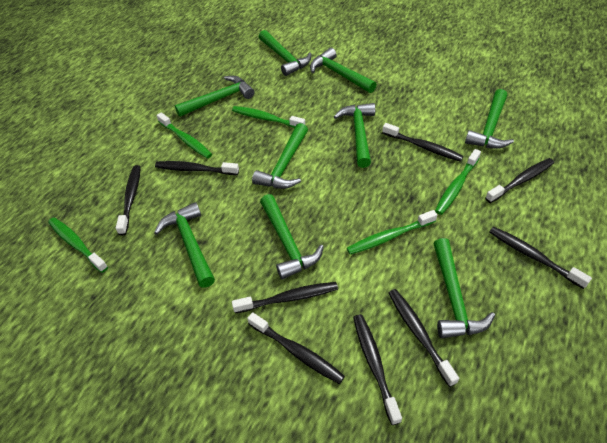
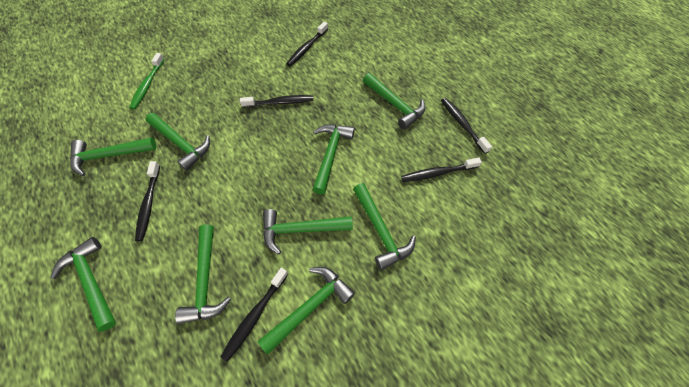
black toothbrush: [116,165,141,235] [155,161,239,175] [232,282,338,313] [247,312,345,384] [353,314,402,425] [382,123,464,162] [389,289,459,387] [485,158,554,203] [489,227,592,289] = 9 -> [135,161,160,241] [221,268,288,362] [240,95,313,108] [286,22,328,66] [401,157,482,182] [441,98,492,154] = 6
green toothbrush: [48,218,108,273] [157,112,212,159] [232,106,305,128] [347,210,437,255] [435,149,481,215] = 5 -> [129,53,164,110] = 1

